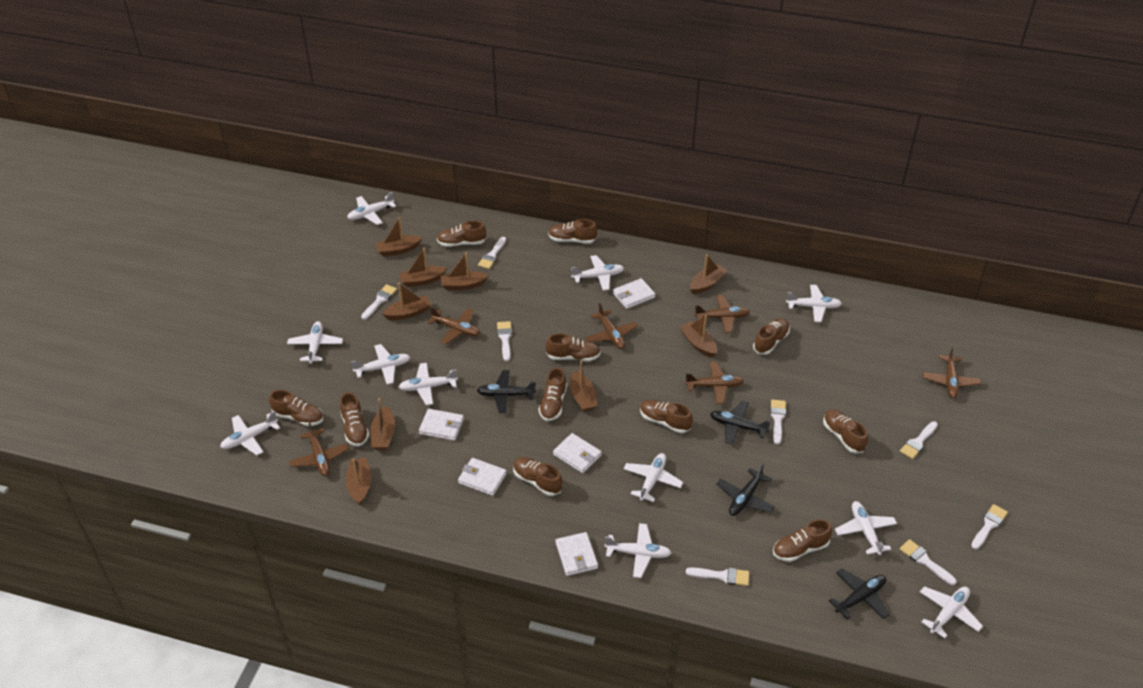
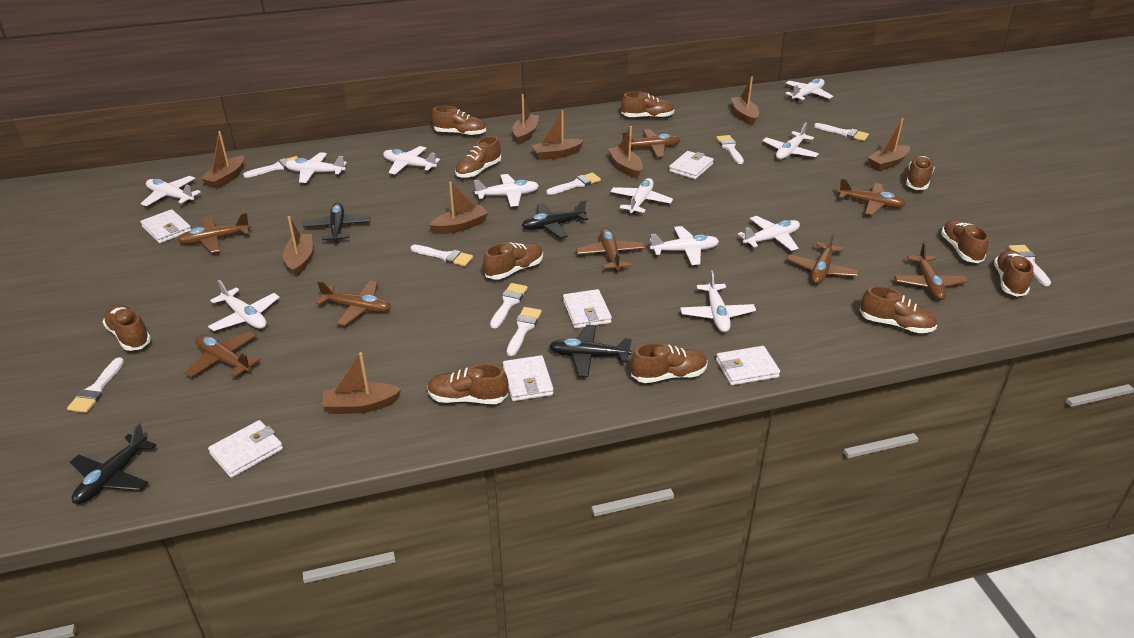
brown plane: [289,422,350,476] [428,307,480,345] [586,303,638,349] [685,361,744,404] [694,295,750,333] [923,347,981,398] = 6 -> [178,213,250,253] [184,331,260,377] [316,280,391,326] [576,228,645,271] [622,129,680,157] [787,232,859,284] [838,178,906,215] [894,242,969,300] = 8
white brush: [361,284,397,320] [478,237,506,269] [497,321,512,361] [686,567,749,586] [770,399,786,444] [900,421,938,459] [900,539,957,585] [971,504,1008,549] = 8 -> [67,357,124,413] [243,156,298,178] [411,245,473,266] [490,283,528,328] [507,307,542,356] [546,173,601,195] [716,135,744,164] [814,123,869,141] [1008,245,1051,286] = 9
white wallet: [419,409,464,441] [458,458,507,496] [553,433,602,473] [556,532,598,576] [613,278,655,309] = 5 -> [140,209,191,243] [208,420,283,478] [503,355,554,401] [563,289,612,328] [669,151,714,179] [716,346,780,385] = 6

